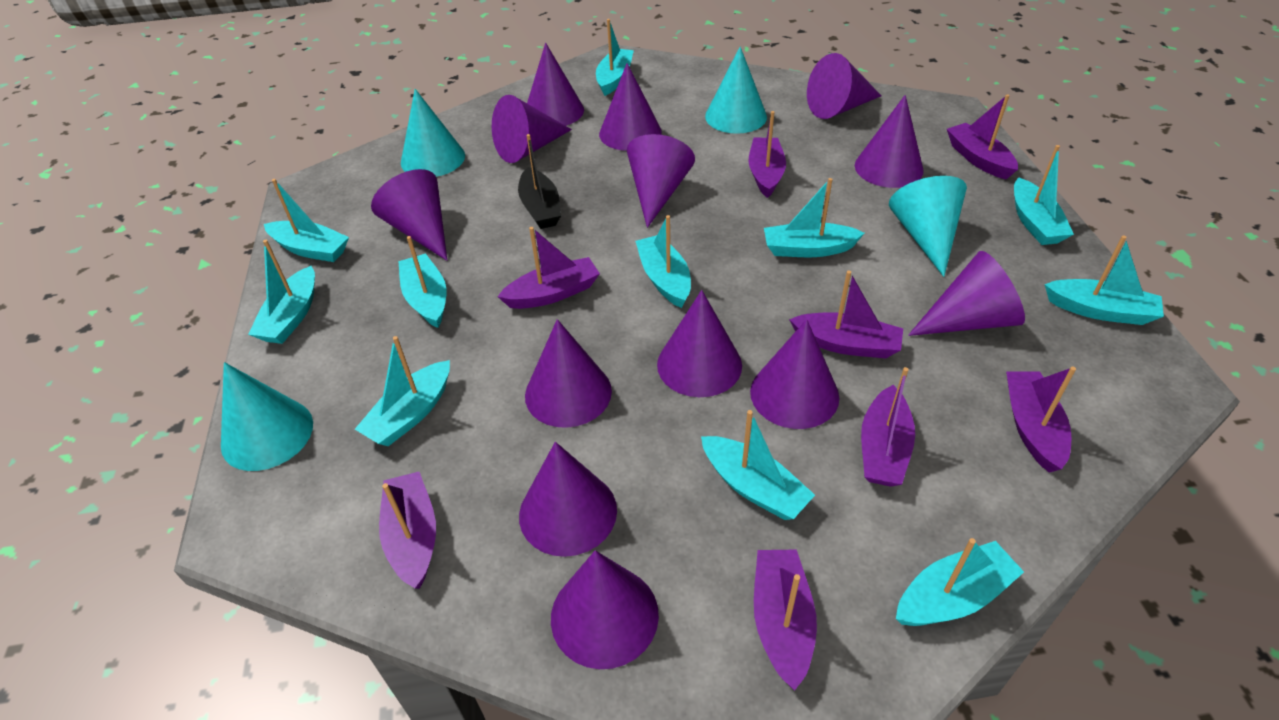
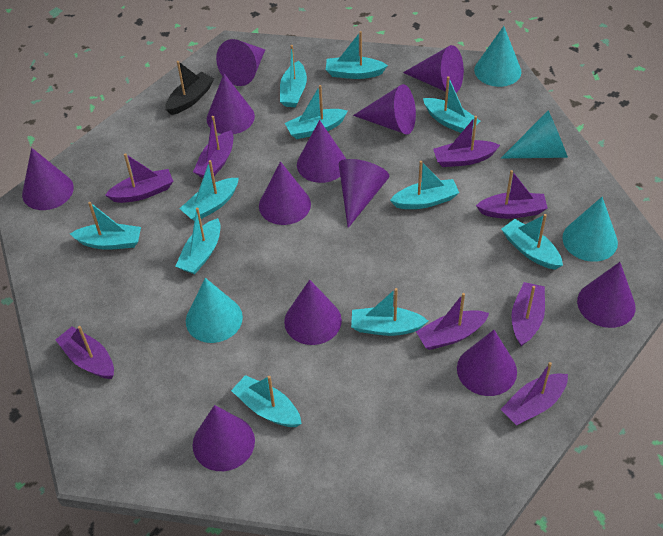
purple cone: [371,169,447,261] [492,95,572,163] [519,442,617,557] [525,319,612,428] [527,43,584,126] [551,550,659,669] [599,63,662,151] [627,134,695,228] [657,290,742,397] [750,319,839,429] [807,53,881,119] [855,95,924,188] [908,251,1025,336] = 13 -> [22,148,74,210] [193,405,255,471] [207,74,255,134] [216,39,265,86] [259,161,311,225] [284,280,342,345] [297,120,346,183] [339,159,390,228] [353,84,416,135] [403,45,464,93] [457,330,517,396] [577,262,636,328] = 12

